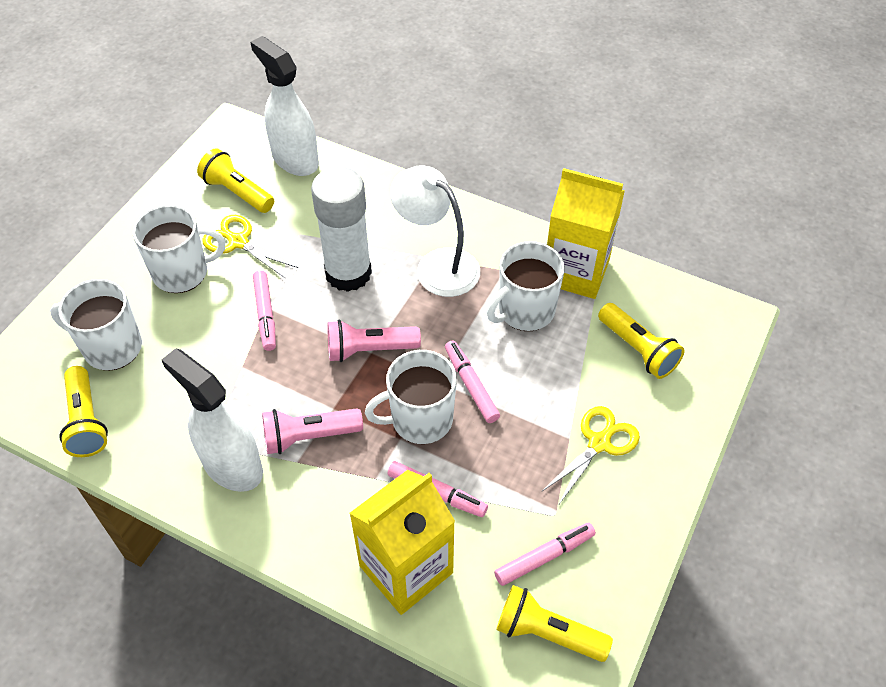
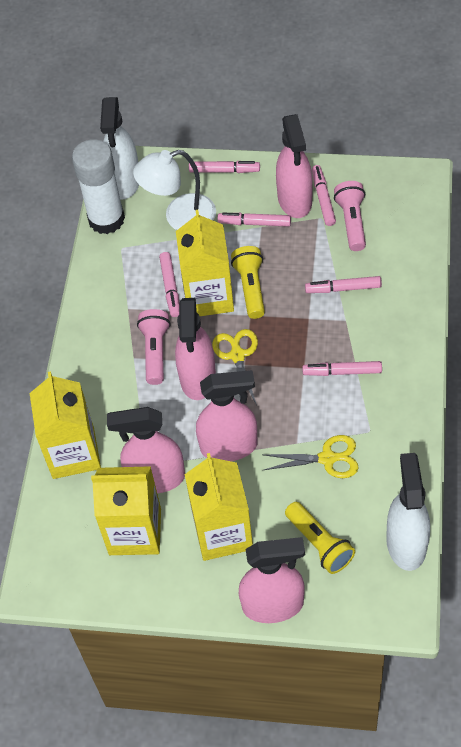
pink marker: [253,270,276,351] [388,461,488,517] [445,340,500,423] [494,523,596,586] = 4 -> [159,252,179,317] [189,161,260,173] [217,212,291,227] [302,361,382,376] [305,276,382,293] [312,165,336,226] = 6
pink spray bottle: none = 0 -> [107,407,185,493] [175,298,216,400] [196,370,257,461] [239,537,305,623] [276,114,313,218] = 5
white mug: [50,279,142,371] [133,205,225,293] [365,350,457,444] [487,241,565,331] = 4 -> none = 0
yellow carton: [349,470,455,615] [547,168,625,299] = 2 -> [30,371,101,479] [91,466,161,555] [176,210,234,316] [185,453,253,561] = 4
yellow flashlight: [59,366,108,457] [197,148,274,213] [496,585,613,662] [598,303,685,379] = 4 -> [231,246,265,319] [285,502,355,574] = 2

